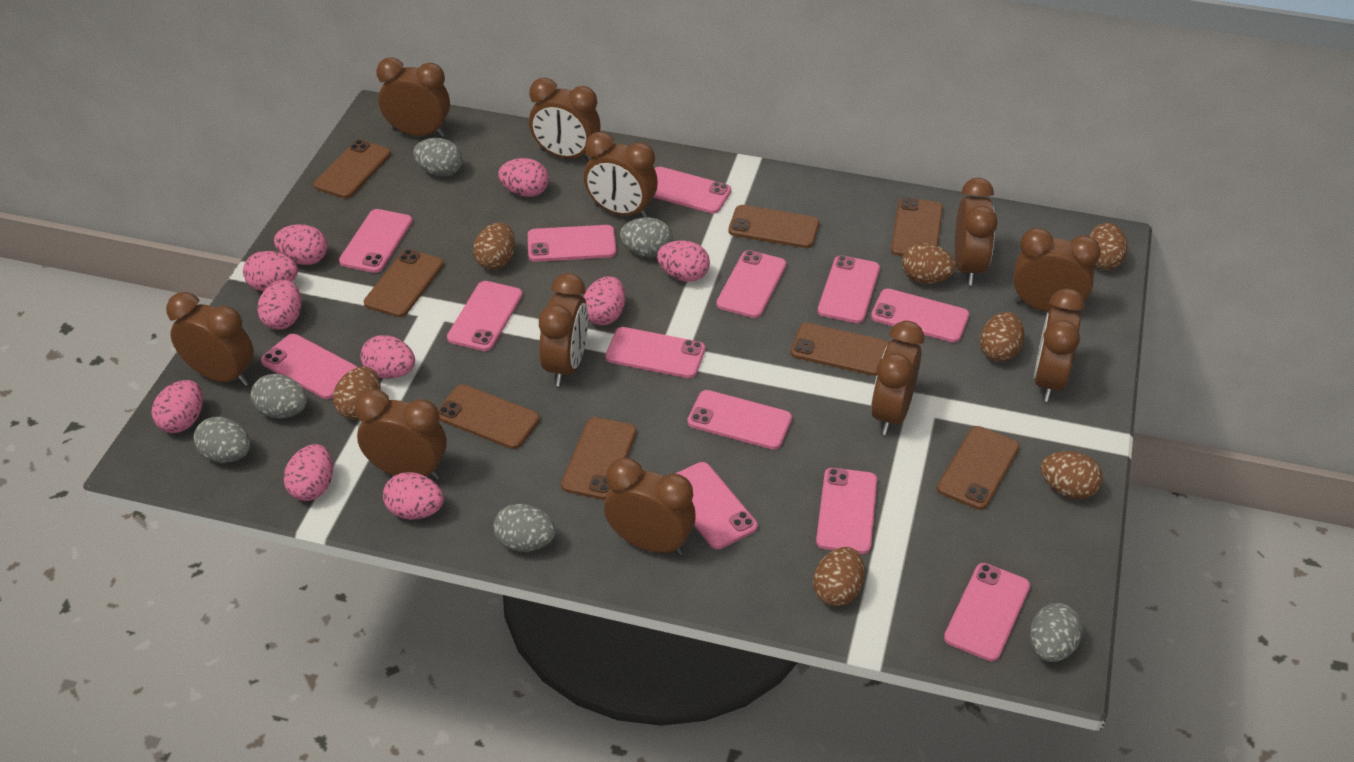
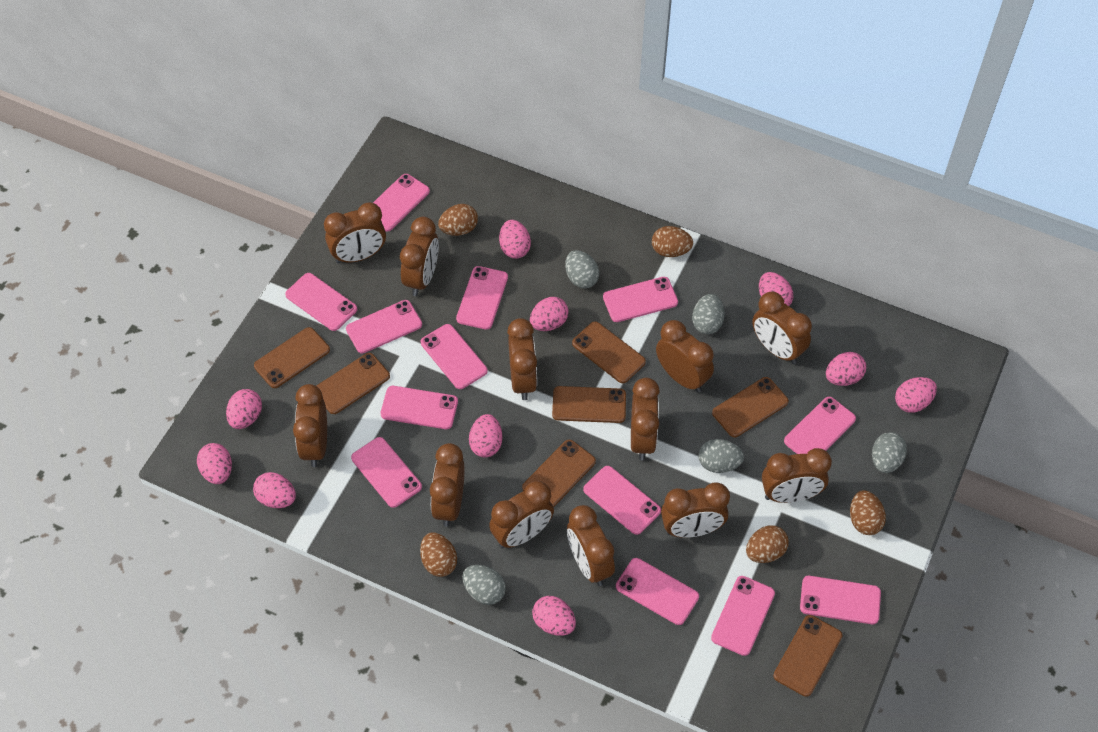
brown clock: [166,292,254,386] [355,389,447,480] [376,57,450,138] [529,78,601,161] [539,273,588,386] [584,132,658,218] [604,457,696,556] [871,321,924,435] [955,178,998,285] [1013,228,1101,312] [1034,288,1085,402] = 11 -> [293,384,327,467] [324,202,386,264] [400,217,439,296] [430,443,464,527] [489,481,554,549] [507,318,537,400] [567,505,615,586] [631,378,660,461] [656,320,714,393] [661,483,730,538] [752,292,812,364] [762,448,832,503] = 12
brown egg: [333,367,381,420] [473,223,515,270] [813,547,865,607] [902,243,956,284] [980,312,1024,362] [1041,451,1103,499] [1089,223,1128,270] = 7 -> [420,532,457,577] [438,204,478,236] [652,226,693,257] [746,525,789,563] [850,490,886,535] = 5
brown phone: [313,140,391,198] [364,249,444,317] [438,384,540,449] [561,417,637,500] [729,205,819,248] [791,323,889,376] [891,198,943,256] [937,426,1020,510] = 8 -> [254,327,330,388] [316,353,390,414] [522,440,596,508] [552,386,626,423] [572,321,646,383] [712,377,789,437] [773,615,842,697] = 7
grey egg: [193,417,250,463] [251,374,307,418] [413,138,463,177] [493,503,556,552] [620,217,673,257] [1030,603,1083,662] = 6 -> [462,565,506,605] [565,250,599,289] [692,294,725,334] [698,439,744,473] [872,432,907,473] = 5

